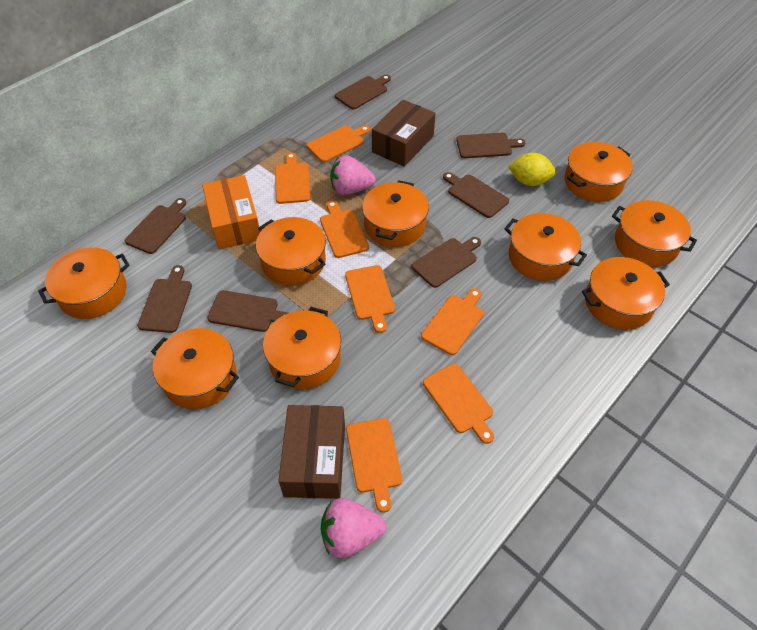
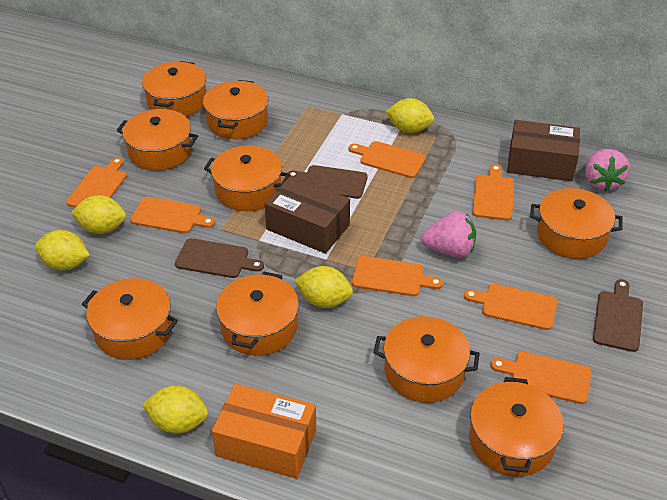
brown cutting board: [125,198,186,254] [137,265,192,333] [207,290,288,332] [335,75,391,109] [412,237,481,288] [443,172,509,218] [456,133,525,158] = 7 -> [175,238,264,278] [288,165,368,199] [593,279,643,352] = 3
yellow lemon: [508,153,556,186] = 1 -> [35,230,90,270] [71,195,126,234] [142,386,208,434] [295,266,353,308] [386,98,434,133] = 5

